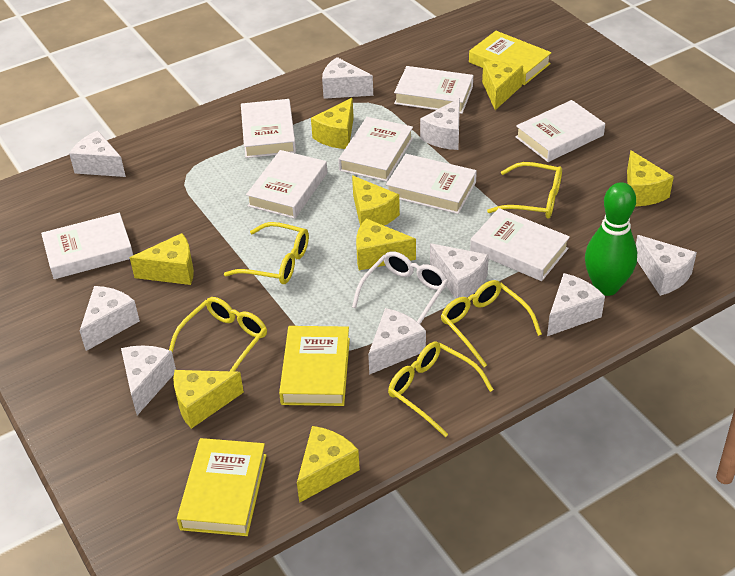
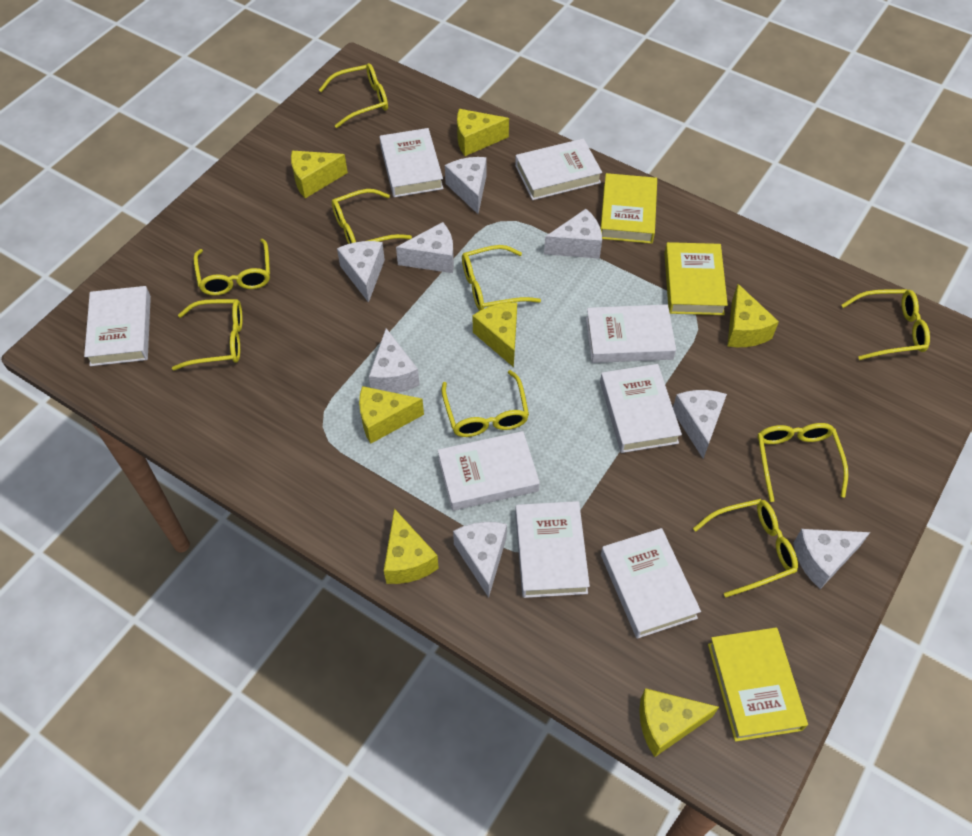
green bowling pin: [585,182,637,296] = 1 -> none = 0
white cheese: [69,131,126,177] [80,286,140,351] [121,345,176,415] [322,57,373,99] [368,308,426,375] [420,98,460,150] [430,243,489,299] [547,273,605,336] [636,235,697,296] = 9 -> [337,241,385,303] [369,328,420,393] [396,222,454,273] [445,157,486,214] [453,522,507,598] [544,209,602,259] [673,390,727,459] [793,529,870,589] = 8
white glasses: [352,251,448,324] = 1 -> none = 0
yellow cheese: [130,233,194,285] [173,370,244,429] [297,426,360,503] [311,98,354,149] [352,175,400,226] [356,218,416,270] [482,61,523,110] [627,150,674,206] = 8 -> [291,151,348,198] [359,386,424,444] [384,509,439,584] [457,109,509,156] [472,303,517,367] [639,688,719,757] [727,284,779,347] = 7
yellow glasses: [169,297,267,372] [224,222,309,284] [388,342,494,437] [441,280,542,367] [487,162,562,218] = 5 -> [172,299,243,370] [193,239,270,295] [319,63,388,128] [332,189,412,244] [441,370,529,437] [462,245,541,311] [693,499,798,597] [757,423,848,502] [842,289,930,360] = 9

